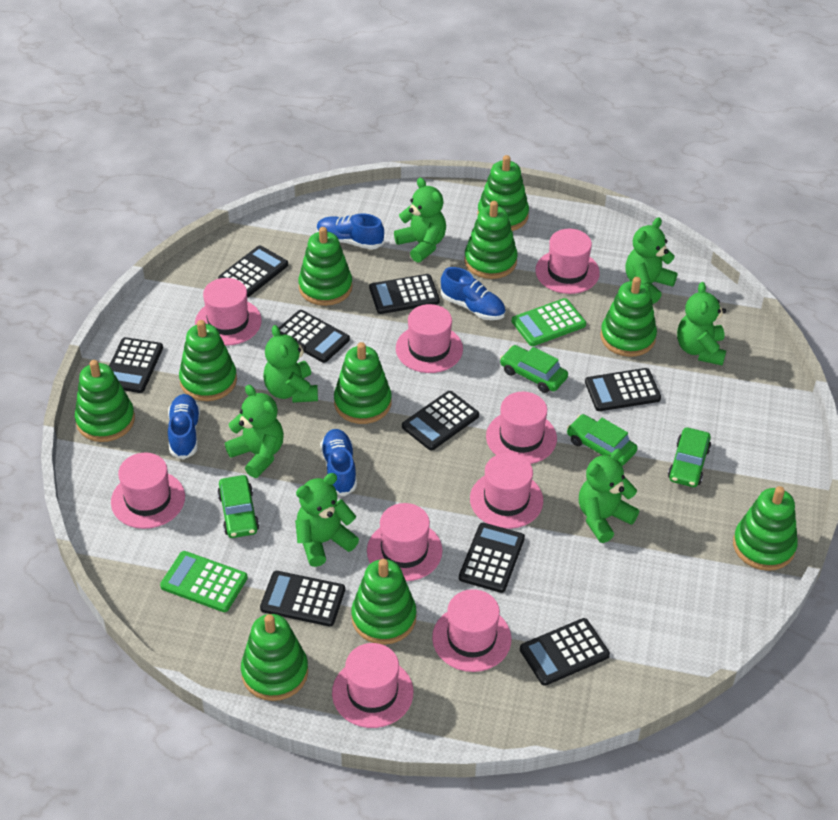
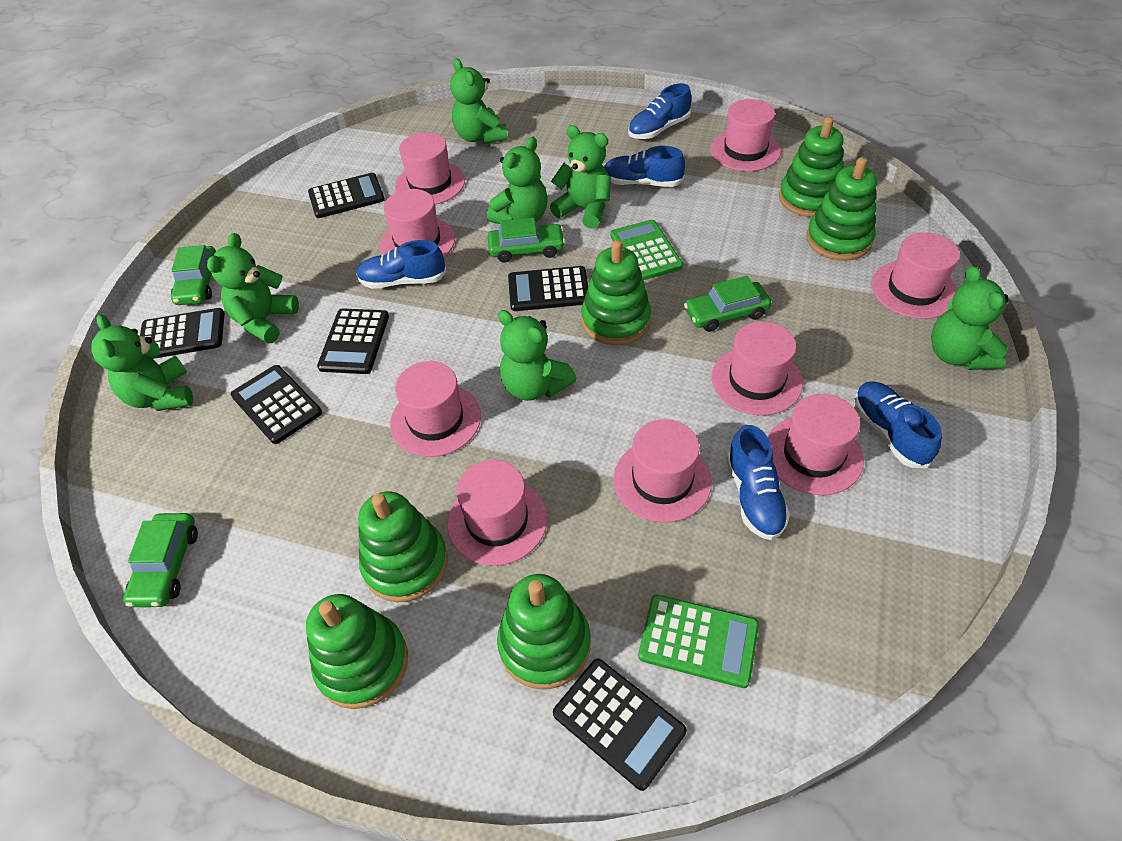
black calculator: [109,337,163,393] [218,245,288,297] [260,571,345,626] [279,310,350,363] [369,274,440,314] [402,391,479,451] [459,523,525,593] [520,618,610,686] [585,368,661,411] = 9 -> [140,308,225,359] [231,365,322,444] [308,173,385,218] [317,308,389,374] [508,266,588,311] [553,659,686,791] = 6
blue shoe: [168,394,200,459] [317,214,384,250] [320,429,357,496] [441,267,505,320] = 4 -> [356,240,447,289] [604,146,685,187] [628,83,692,139] [726,425,790,540] [854,381,942,468] = 5
green stacking toy: [75,360,135,442] [179,320,237,401] [241,614,308,701] [298,227,353,306] [334,342,392,424] [351,559,416,645] [464,201,518,279] [477,155,529,231] [600,277,657,357] [733,486,798,571] = 10 -> [306,594,408,709] [358,492,448,602] [497,574,590,689] [581,240,651,345] [779,117,844,217] [807,157,877,261] = 6

